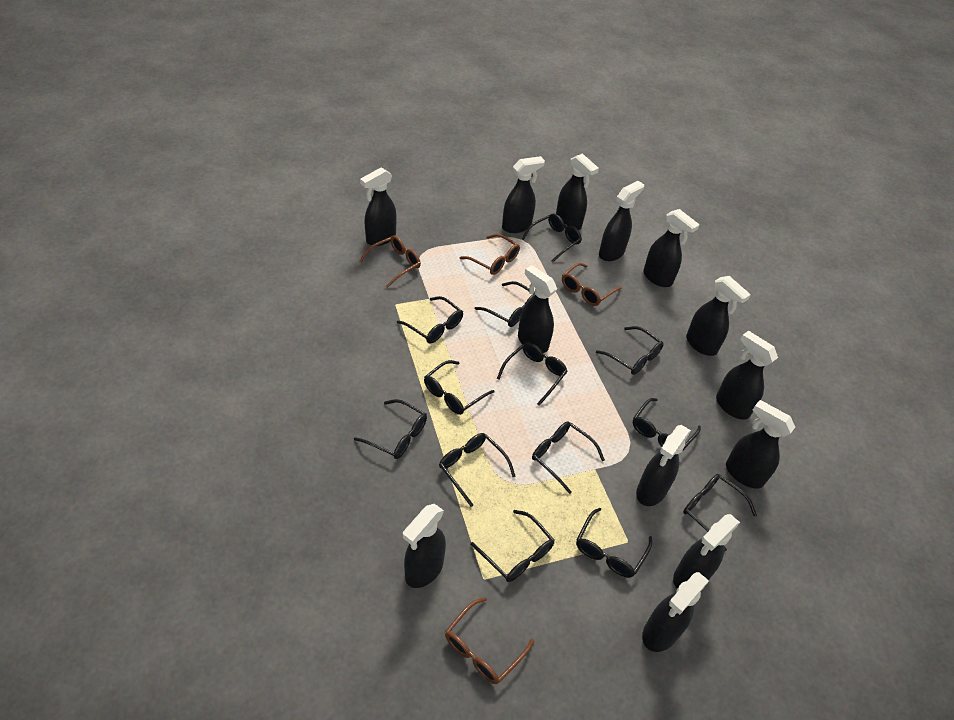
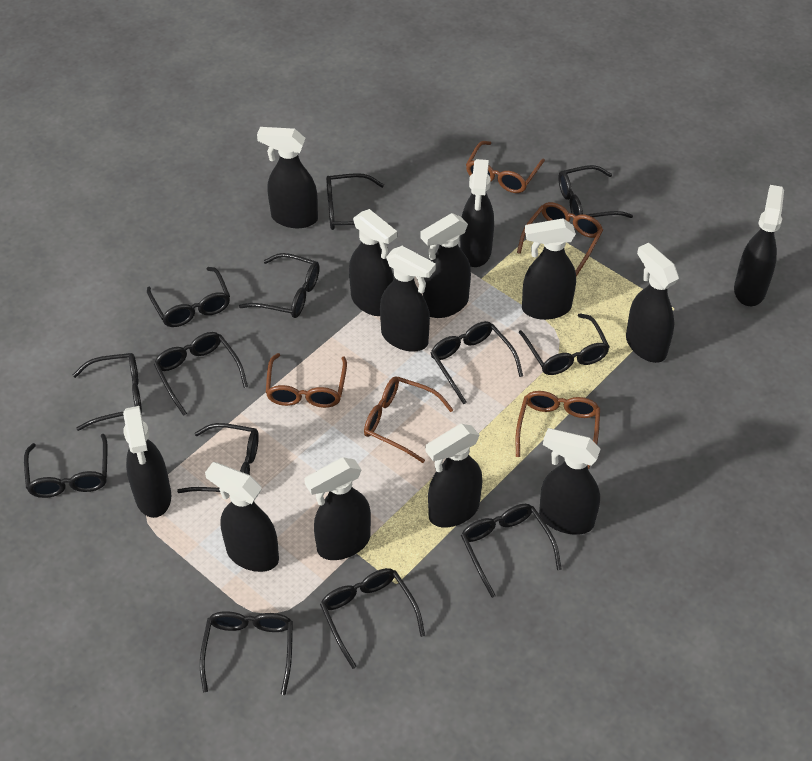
brown glasses: [359,235,421,288] [445,597,534,684] [460,234,520,275] [562,263,622,306] = 4 -> [266,353,347,408] [364,376,453,463] [466,141,545,193] [516,391,600,469] [517,202,603,277] = 5

